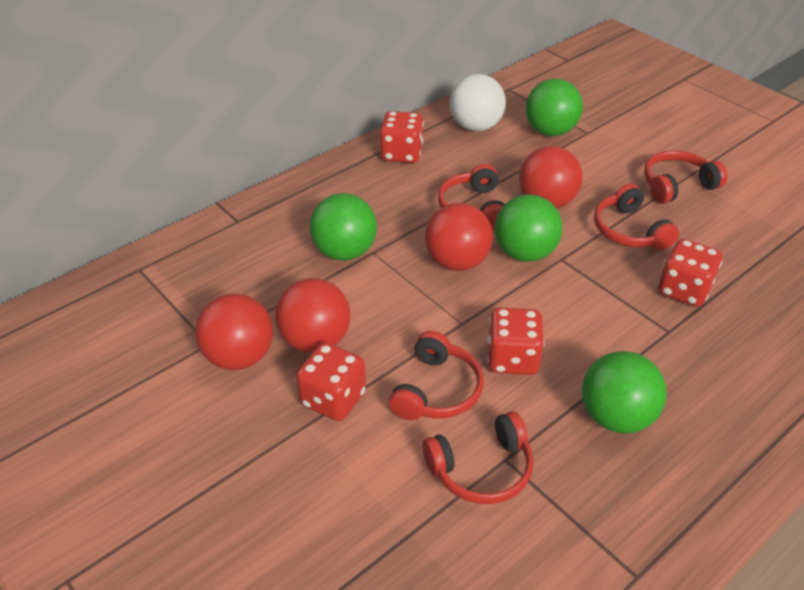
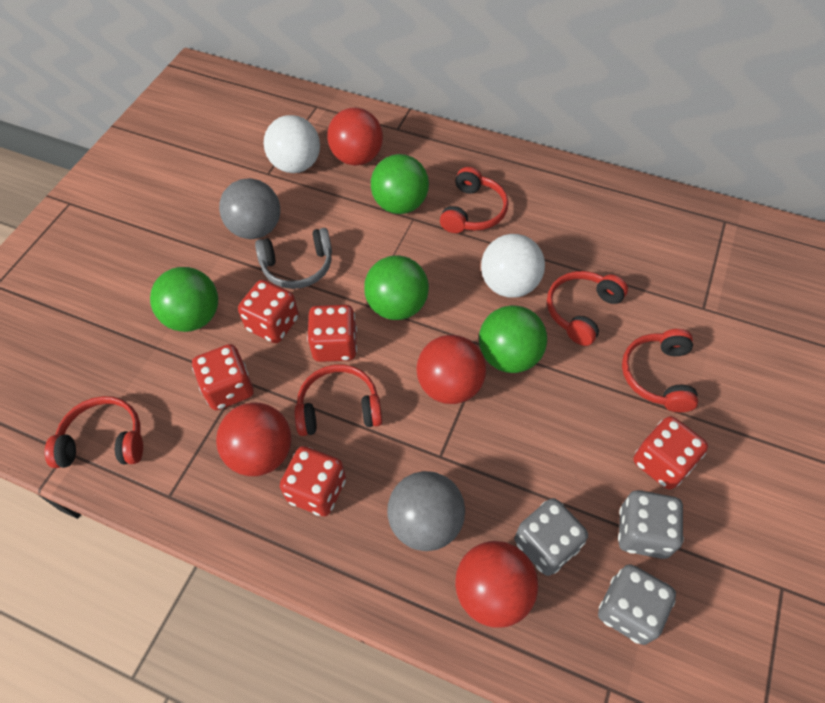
grey ball: none = 0 -> [219,178,280,239] [387,471,465,551] = 2
grey dice: none = 0 -> [515,498,588,576] [598,564,676,645] [618,490,684,559] = 3
grey headphones: none = 0 -> [255,228,332,289] = 1
red dice: [296,343,366,421] [380,111,424,163] [487,307,545,375] [658,239,722,307] = 4 -> [192,344,254,410] [238,280,299,343] [280,446,346,516] [307,305,357,362] [634,416,708,490] = 5
white ball: [450,74,506,131] = 1 -> [264,115,320,173] [481,234,545,298] = 2

